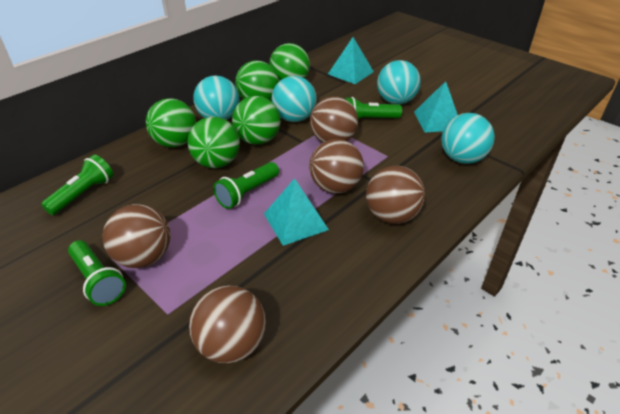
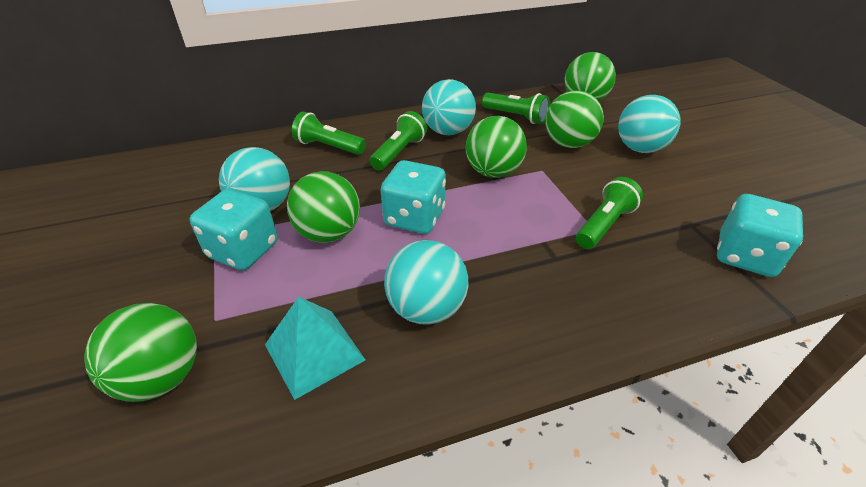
brown ball: [102,204,170,268] [189,285,266,363] [309,139,364,194] [310,97,358,142] [366,166,425,224] = 5 -> none = 0
turquoise dice: none = 0 -> [190,189,277,270] [381,160,446,234] [717,194,803,277] = 3
turquoise pyramid: [264,178,329,246] [328,37,374,84] [414,81,458,133] = 3 -> [265,297,365,400] = 1

